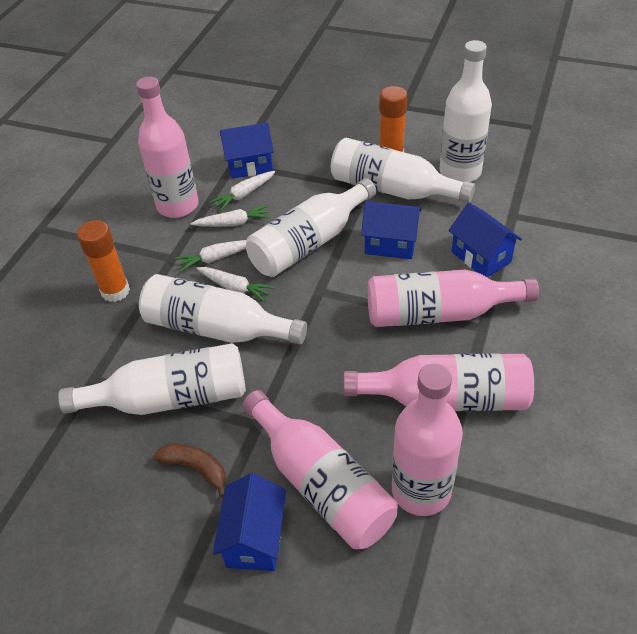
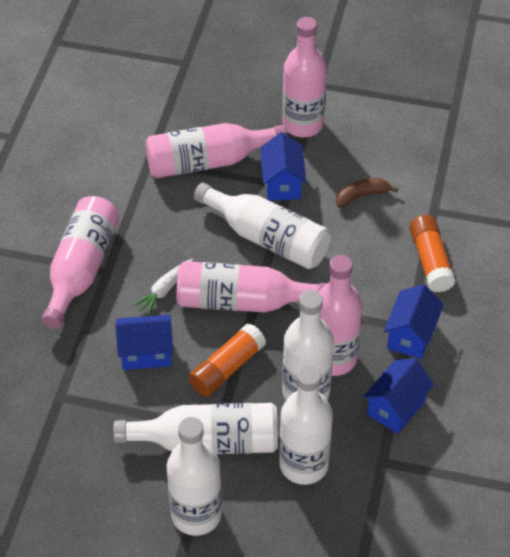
white carrot: [175,240,246,272] [191,205,271,227] [196,267,275,302] [210,171,275,211] = 4 -> [132,259,193,316] = 1

